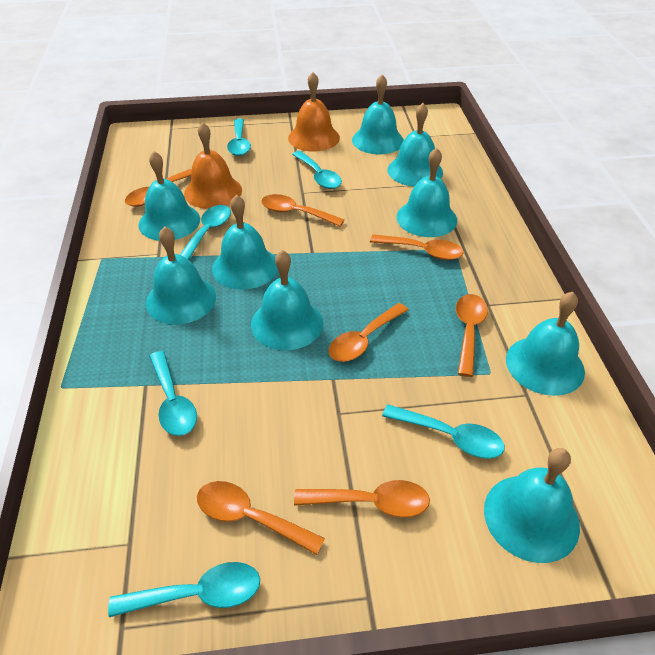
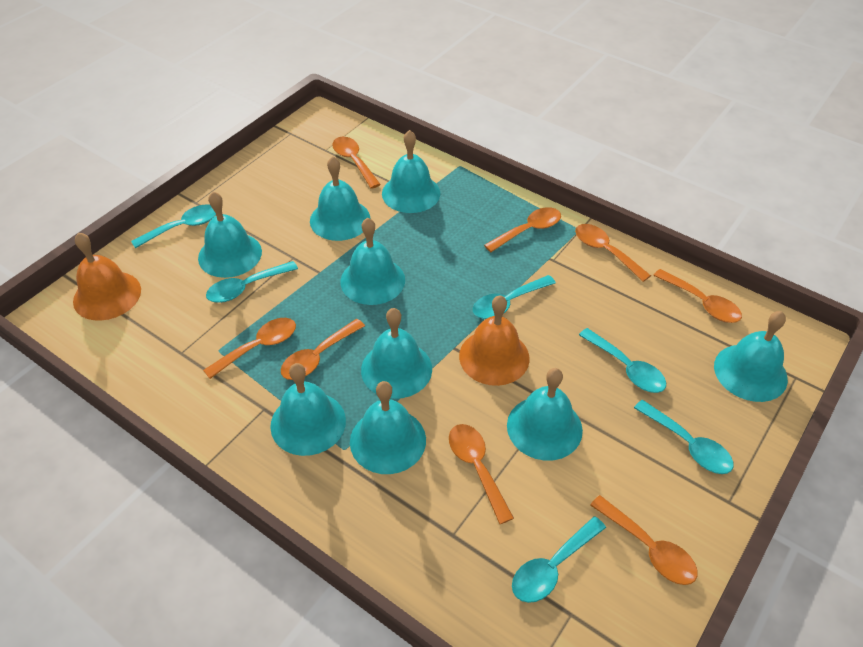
orange spoon: [125,169,192,207] [197,481,325,555] [261,194,344,226] [294,480,430,518] [328,303,408,362] [370,234,463,260] [456,294,488,377] = 7 -> [203,318,296,379] [281,319,365,380] [332,137,381,189] [449,424,514,524] [484,207,561,252] [575,224,651,282] [590,495,698,585] [653,269,742,323] = 8

